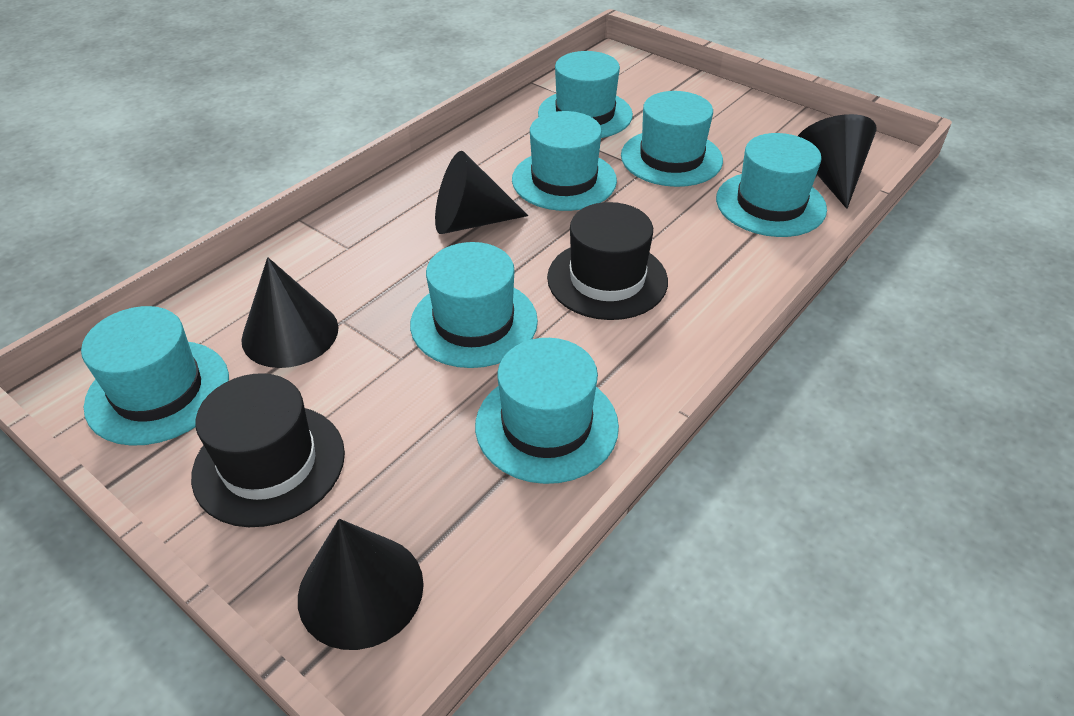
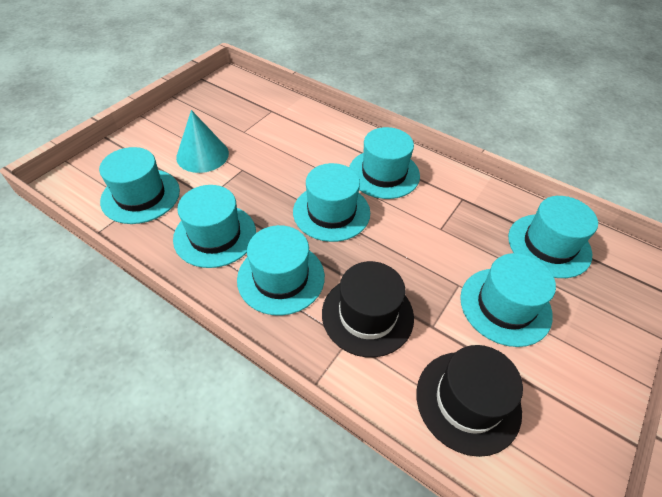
black cone: [241,257,338,368] [298,519,424,650] [435,151,528,234] [798,114,877,209] = 4 -> none = 0
turquoise cone: none = 0 -> [176,110,229,173] = 1

